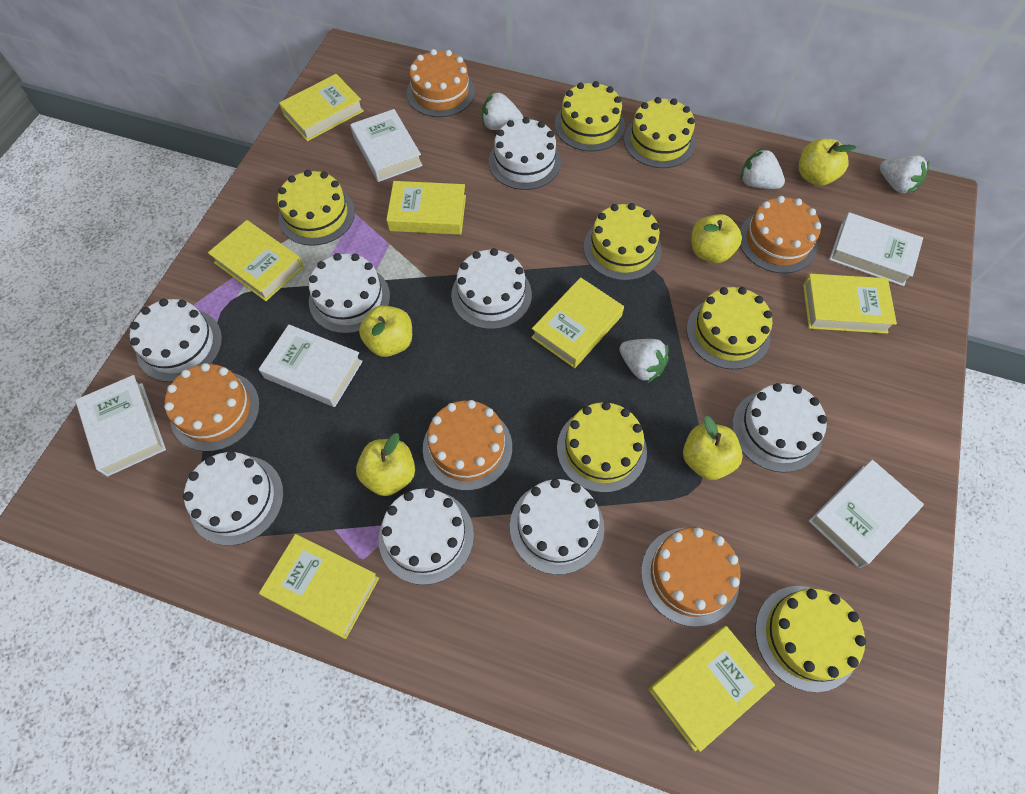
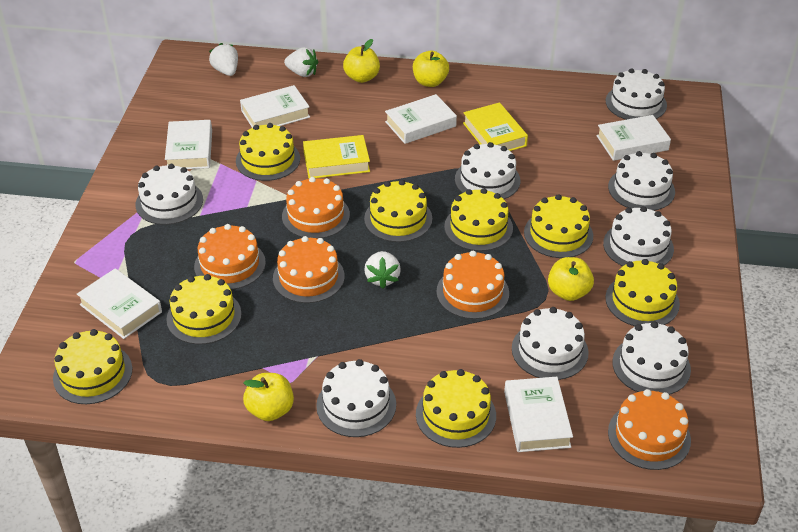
white book: [76,375,166,477] [259,325,363,407] [350,109,423,182] [809,460,924,568] [829,212,923,286] = 5 -> [77,268,162,339] [165,120,212,169] [240,85,310,128] [385,94,457,144] [504,377,573,452] [596,115,671,161] = 6
white strawberry: [482,92,523,130] [619,339,669,383] [741,148,785,189] [880,155,929,194] = 4 -> [209,43,238,76] [284,47,318,77] [364,251,401,289] = 3
yellow apple: [356,433,415,496] [359,305,412,357] [683,416,743,480] [692,214,742,263] [799,139,856,186] = 5 -> [243,373,294,421] [343,39,380,83] [413,51,449,87] [548,257,594,301] = 4
yellow book: [208,220,304,301] [259,534,379,639] [279,74,364,141] [386,181,466,235] [531,277,624,368] [648,626,775,752] [803,274,897,334] = 7 -> [303,135,370,179] [463,102,528,151] = 2
yellow cake: [277,170,355,246] [555,81,625,151] [557,402,647,493] [584,203,662,281] [624,97,696,168] [687,287,772,369] [755,586,866,692] = 7 -> [53,329,132,404] [166,274,241,344] [236,123,300,181] [364,180,432,242] [416,369,496,448] [444,188,513,251] [524,194,593,258] [605,259,680,326] = 8

